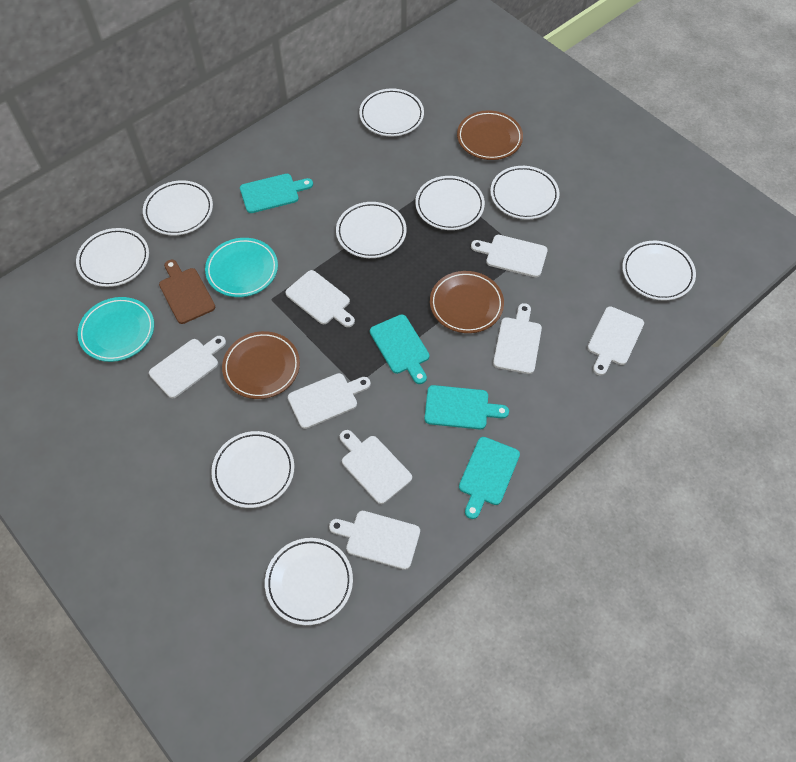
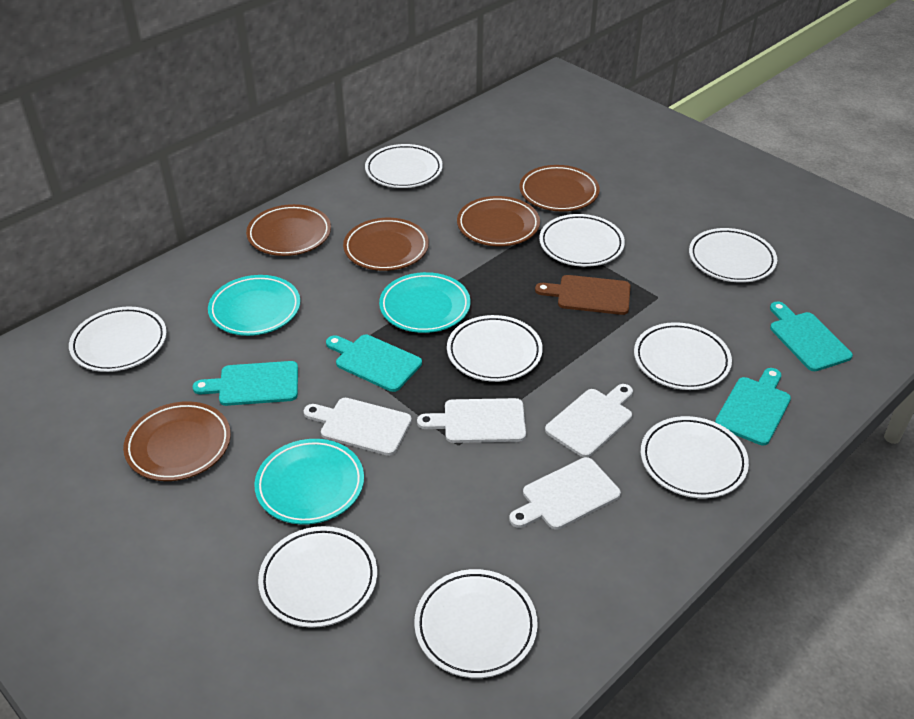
brown plate: [222,331,300,399] [430,271,504,333] [457,110,523,160] = 3 -> [123,401,231,481] [246,204,331,256] [343,218,429,271] [457,196,540,246] [519,165,600,211] = 5
turquoise plate: [77,297,154,362] [205,238,278,297] = 2 -> [208,275,300,336] [254,439,364,525] [379,272,471,333] = 3
white cutting board: [149,336,226,398] [285,270,355,327] [288,373,371,429] [329,511,420,570] [340,430,412,504] [471,235,548,278] [493,303,542,374] [587,306,644,376] = 8 -> [303,398,412,456] [417,398,526,443] [509,457,621,530] [545,384,633,457] = 4

